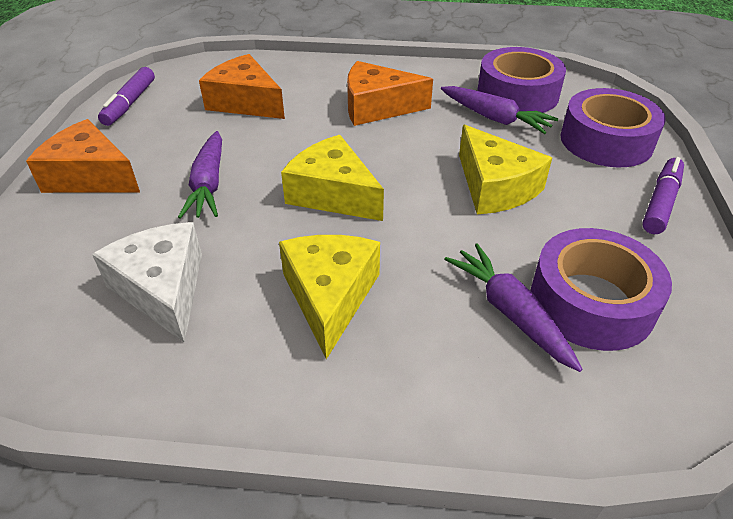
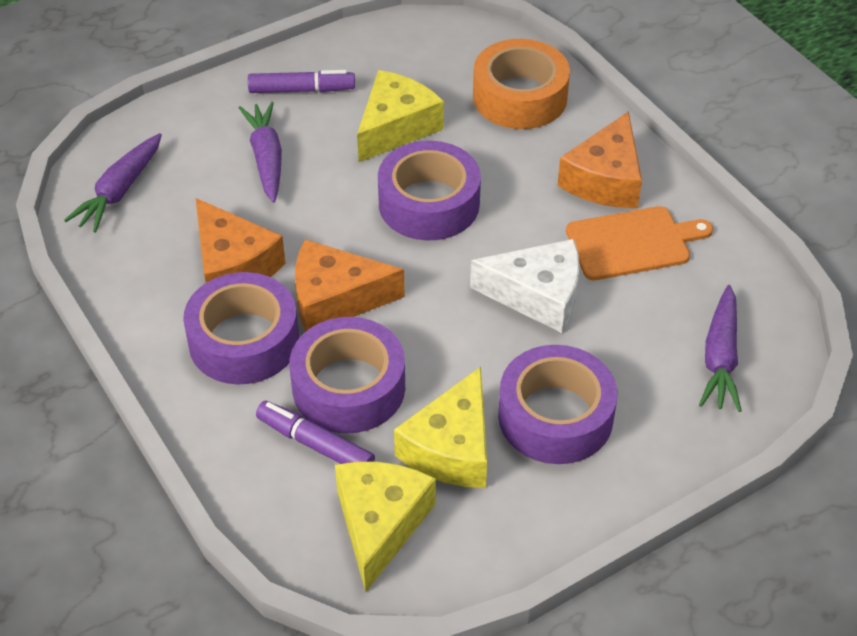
orange cutting board: none = 0 -> [566,206,713,280] = 1
orange tape: none = 0 -> [473,39,570,129] = 1
purple tape: [477,47,566,113] [530,228,672,351] [560,88,666,167] = 3 -> [183,272,299,384] [289,317,405,434] [378,141,481,240] [498,345,617,464] = 4

